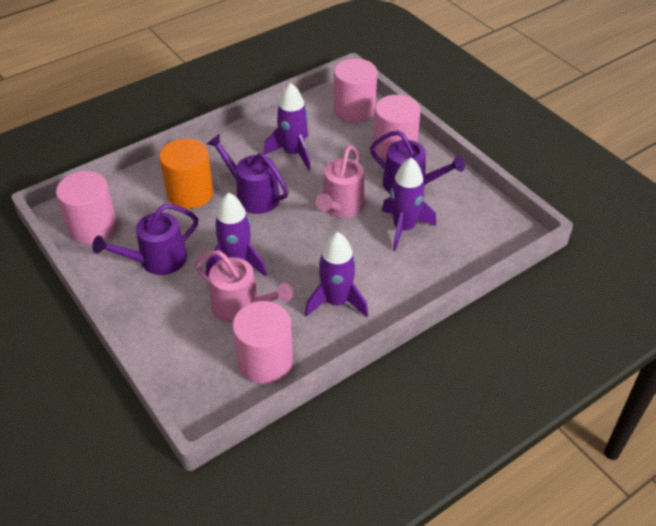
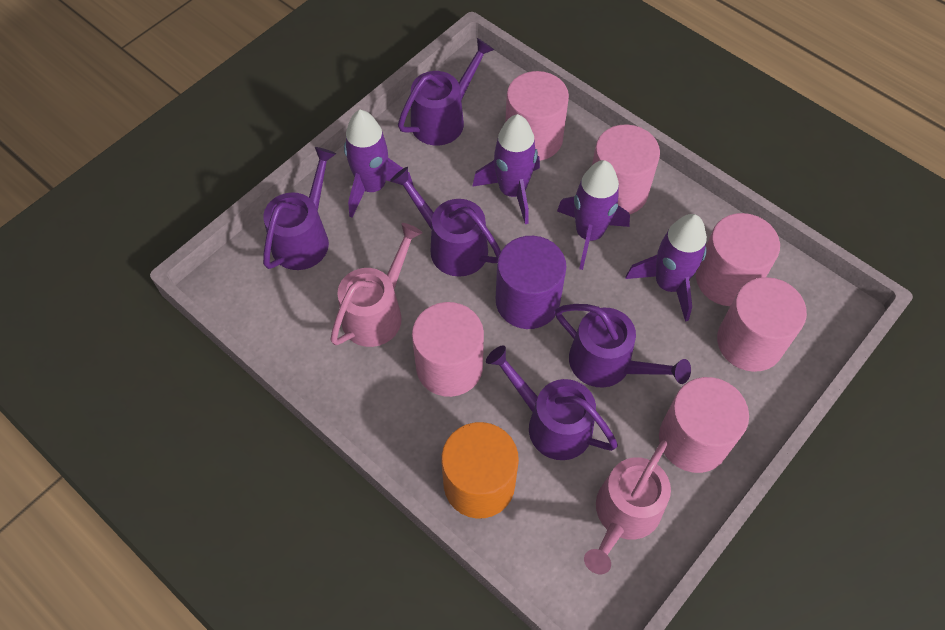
pink cylinder: [56,171,117,244] [232,301,293,384] [334,58,377,123] [373,95,421,160] = 4 -> [412,302,484,397] [505,71,569,161] [592,124,660,214] [659,377,749,473] [696,213,780,306] [717,277,807,372] = 6
purple cylinder: none = 0 -> [496,236,566,329] = 1
purple watering can: [92,204,198,275] [207,134,288,214] [370,130,465,193] = 3 -> [263,147,336,270] [390,167,501,277] [398,38,494,145] [486,345,618,460] [555,304,691,388] = 5

